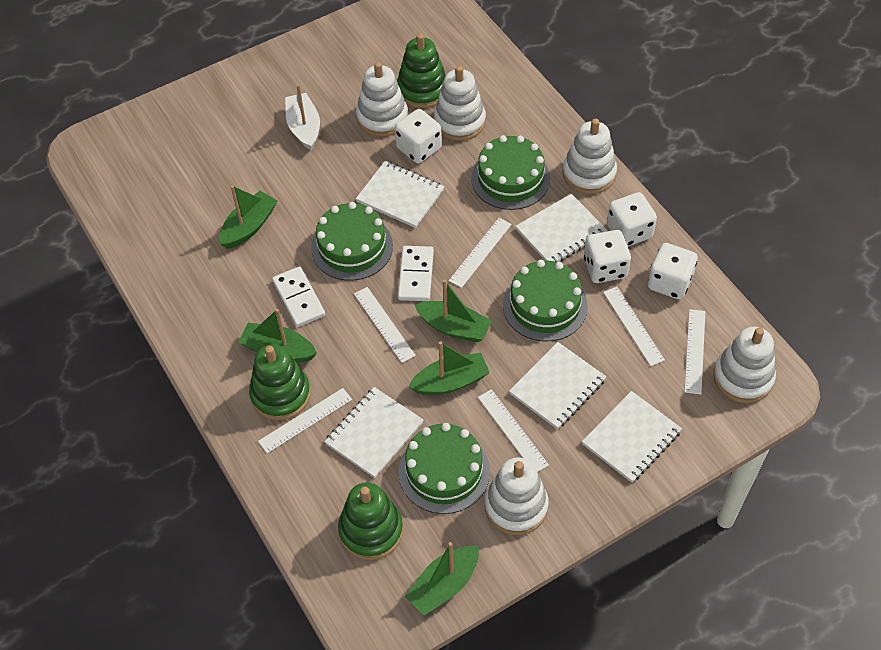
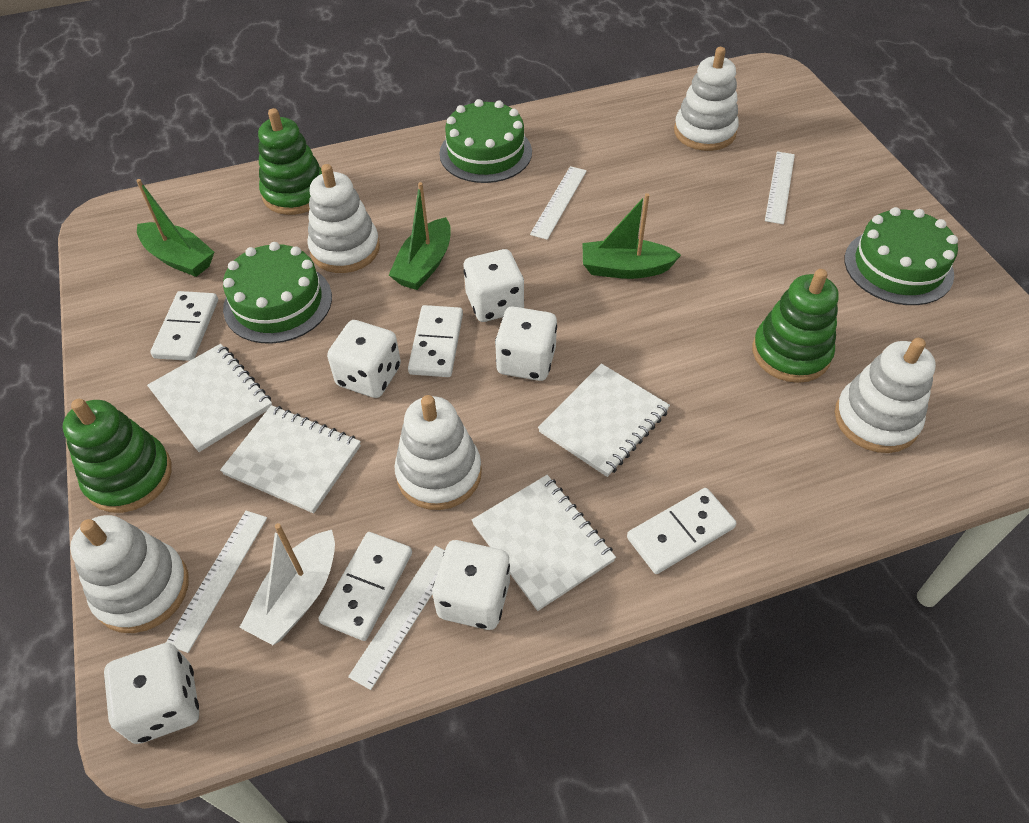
green boat: [219,185,277,249] [238,309,317,362] [405,542,479,615] [408,341,490,395] [415,280,492,342] = 5 -> [136,179,214,277] [389,182,451,290] [583,193,681,279] = 3
green cake: [311,202,393,281] [398,423,490,514] [471,135,550,210] [503,260,588,341] = 4 -> [223,242,332,344] [439,99,532,183] [844,207,958,305] = 3
white dice: [395,109,442,163] [584,230,631,283] [607,192,657,246] [648,243,698,299] = 4 -> [104,643,199,744] [327,320,401,398] [432,540,510,630] [464,249,524,322] [495,306,557,381] = 5
white domino: [272,266,325,327] [398,246,434,301] = 2 -> [150,291,218,361] [318,532,412,641] [408,305,463,377] [627,488,736,574] = 4
white notebook: [325,387,423,478] [356,161,444,228] [509,342,606,429] [515,194,607,262] [582,391,682,483] = 5 -> [147,344,272,452] [220,405,361,513] [472,475,616,611] [538,363,670,477] = 4
white ruler: [258,388,352,453] [354,287,416,363] [449,218,512,288] [478,389,549,472] [603,287,665,366] [685,309,705,394] = 6 -> [166,511,267,653] [348,546,445,690] [530,166,587,240] [765,152,795,224] = 4

